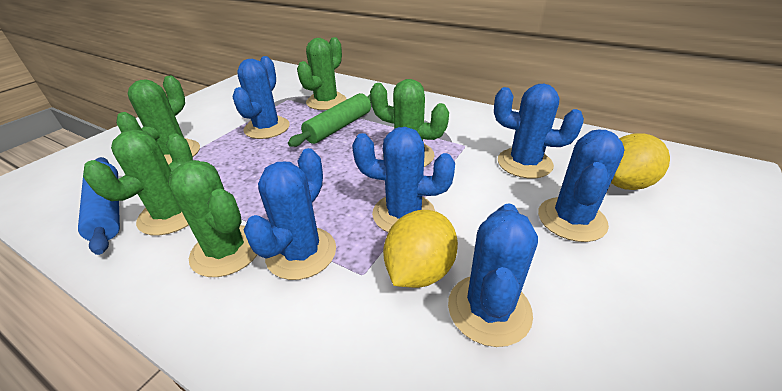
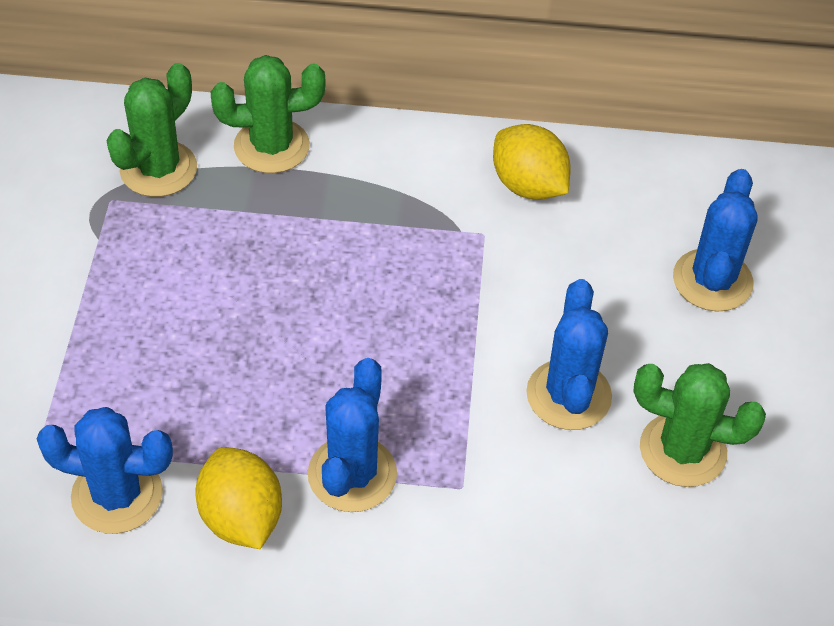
blue cactus: [232,56,290,139] [244,148,336,280] [352,127,455,232] [448,203,538,347] [494,84,584,178] [538,130,625,242] = 6 -> [37,407,173,534] [308,358,397,512] [526,279,612,430] [673,169,758,312] = 4
blue rolling pin: [78,157,120,255] = 1 -> none = 0
green cactus: [83,130,193,236] [116,76,200,165] [168,160,257,277] [297,37,346,110] [370,79,449,167] = 5 -> [106,63,197,197] [211,55,325,173] [633,363,766,487] = 3
green rolling pin: [288,93,371,147] = 1 -> none = 0

